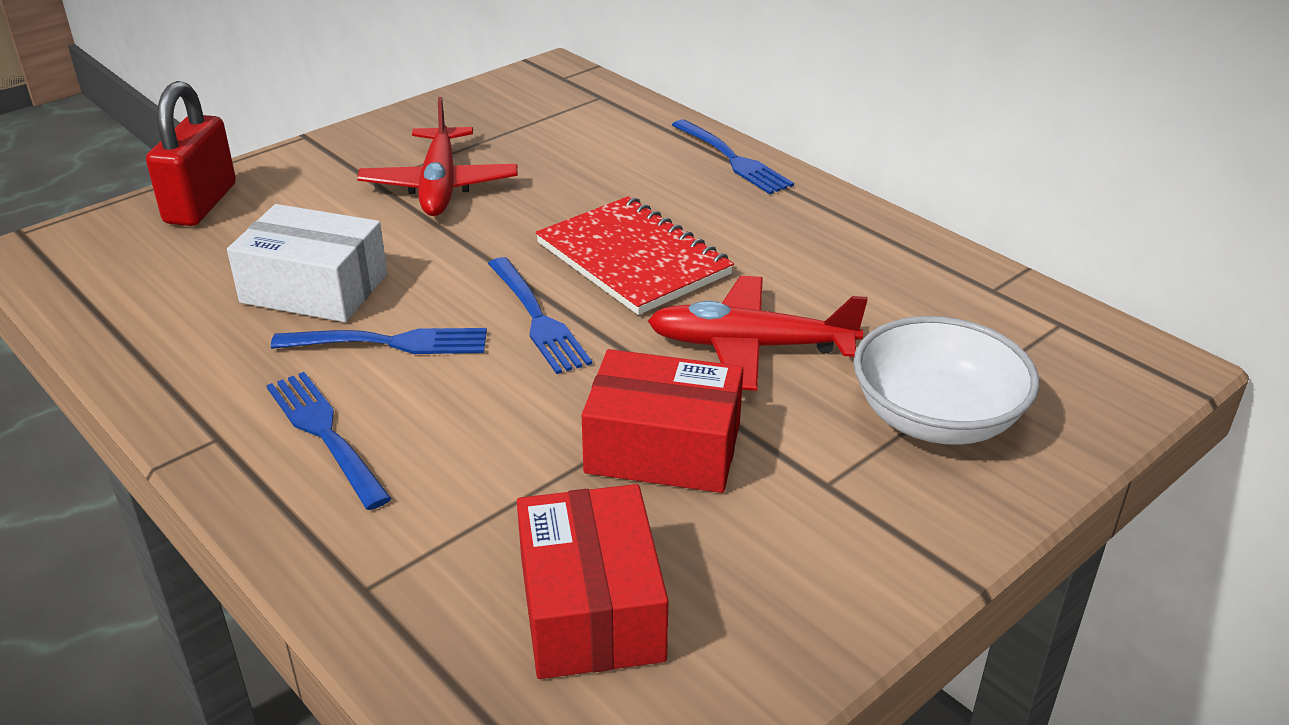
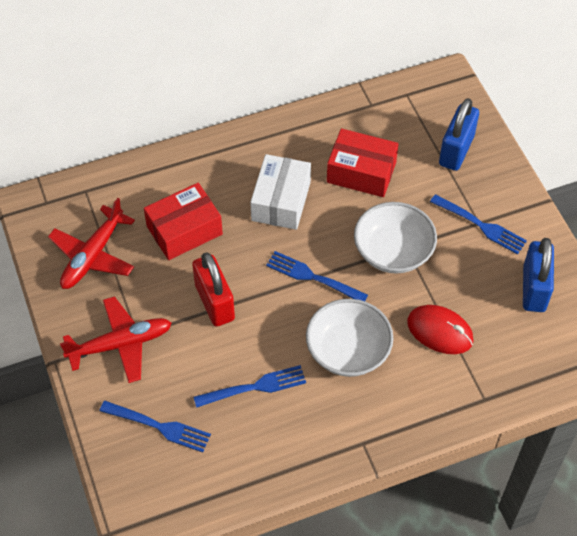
blue padlock: none = 0 -> [439,98,479,171] [523,238,554,312] = 2
red mouse: none = 0 -> [407,305,473,354] = 1
red notebook: [536,196,734,315] = 1 -> none = 0
white bowl: [853,316,1039,445] = 1 -> [306,299,394,377] [354,202,437,274] = 2

